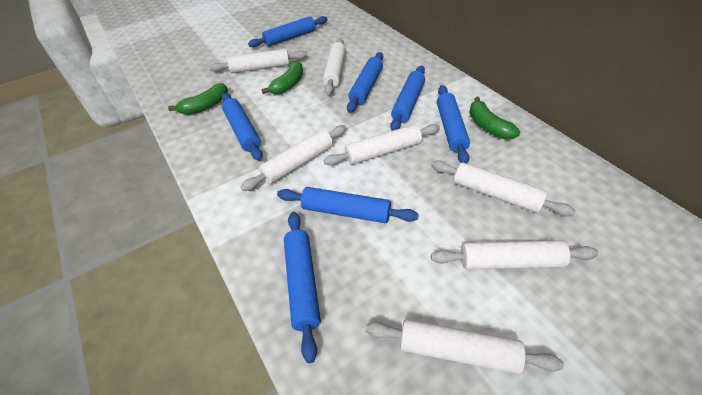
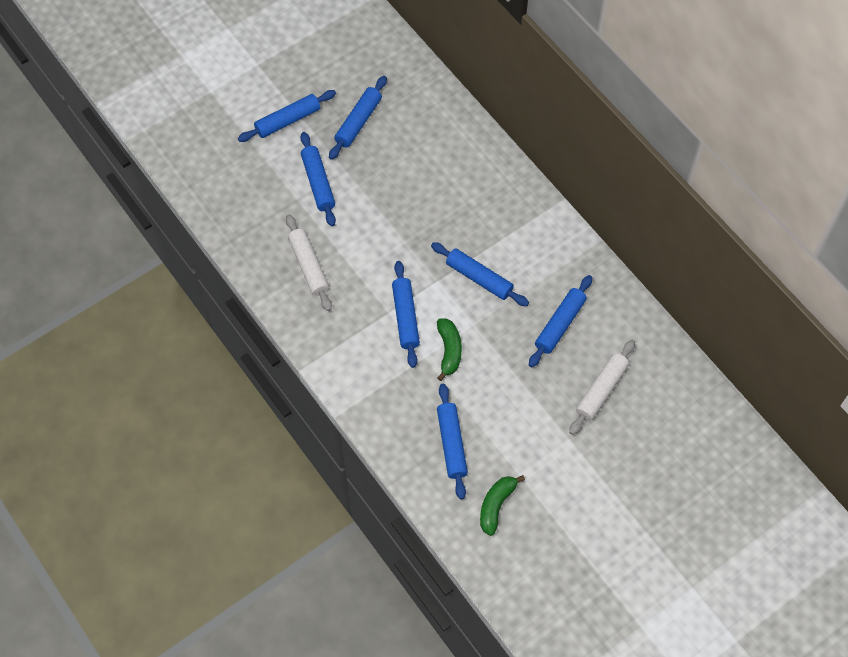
green banana: [168,83,228,115] [261,61,303,94] [469,96,520,139] = 3 -> [437,318,462,381] [480,475,525,536] = 2
white rolling pin: [209,49,307,73] [241,125,347,191] [323,38,346,95] [324,124,440,166] [365,319,564,374] [431,160,576,217] [431,240,599,270] = 7 -> [286,214,332,311] [569,340,635,435] = 2

